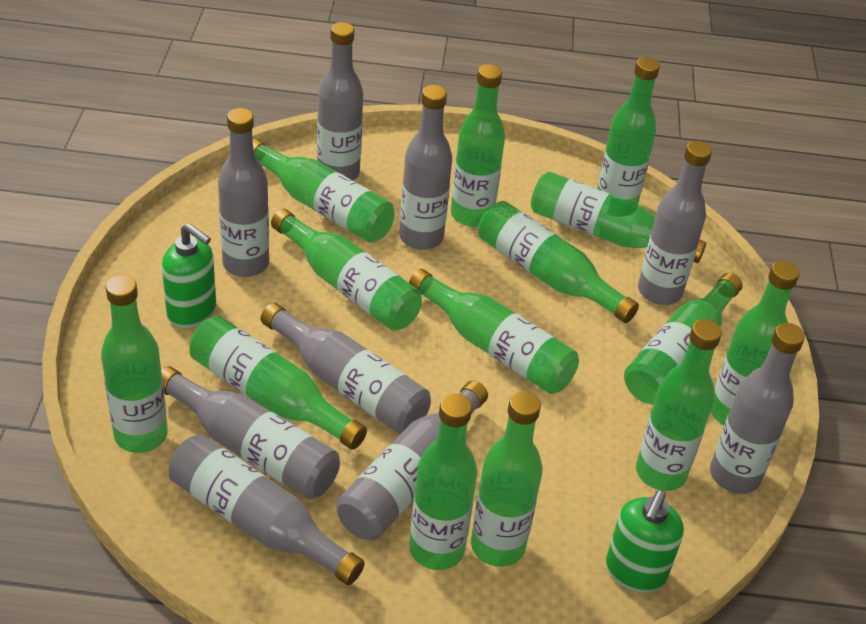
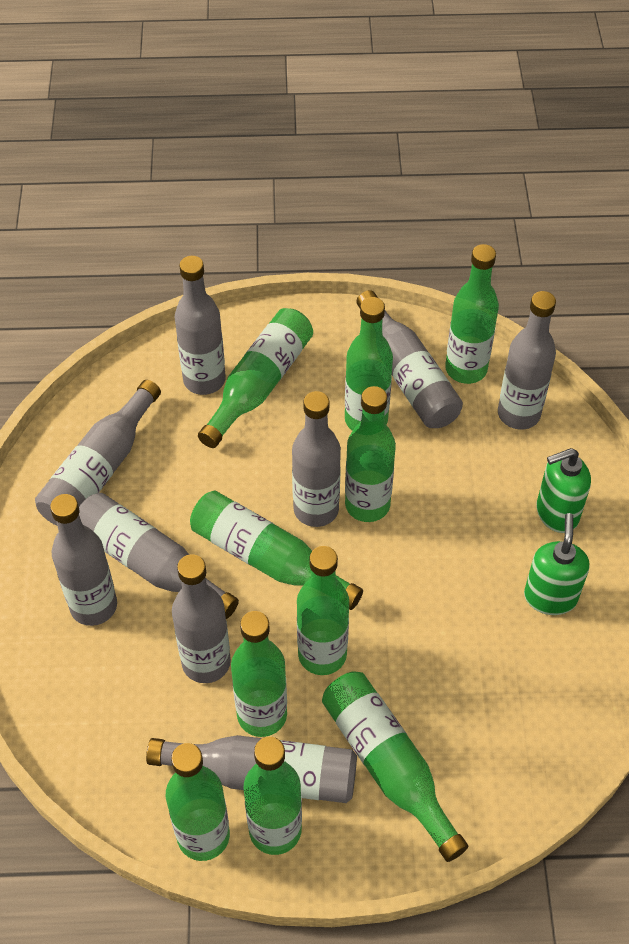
green bottle: [101,275,168,453] [189,316,367,450] [253,139,395,243] [271,209,422,331] [409,269,579,394] [409,393,477,570] [451,64,505,227] [471,391,543,567] [478,201,639,323] [531,172,706,263] [597,57,660,204] [624,273,742,405] [636,319,722,491] [711,261,800,425] = 14 -> [166,743,230,861] [190,491,363,610] [198,308,313,448] [231,611,287,737] [243,737,302,855] [297,546,349,675] [322,671,468,862] [345,297,393,431] [345,386,396,522] [445,244,499,384] = 10

